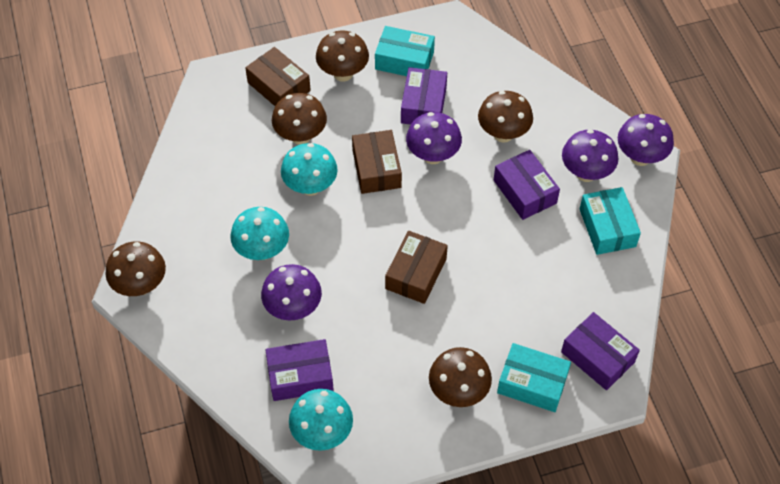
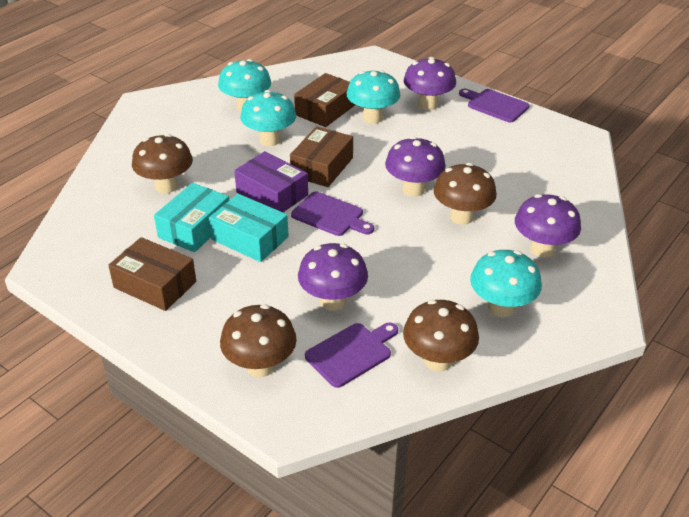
brown mushroom: [106,241,166,296] [272,93,327,145] [316,30,369,82] [429,347,492,407] [478,91,533,143] = 5 -> [132,134,193,194] [220,304,297,377] [403,300,479,372] [434,163,497,225] = 4
purple box: [266,339,334,401] [401,67,447,125] [494,150,560,220] [561,312,640,390] = 4 -> [234,151,308,212] = 1
purple cutting board: none = 0 -> [291,192,374,236] [305,323,398,388] [459,89,530,122] = 3
turquoise box: [375,26,435,76] [497,343,571,412] [580,187,641,255] = 3 -> [154,183,229,252] [209,194,289,262] = 2
turquoise mushroom: [231,207,289,260] [281,143,338,196] [289,389,353,451] = 3 -> [218,59,271,112] [240,90,296,146] [347,70,400,124] [470,250,542,317] = 4

